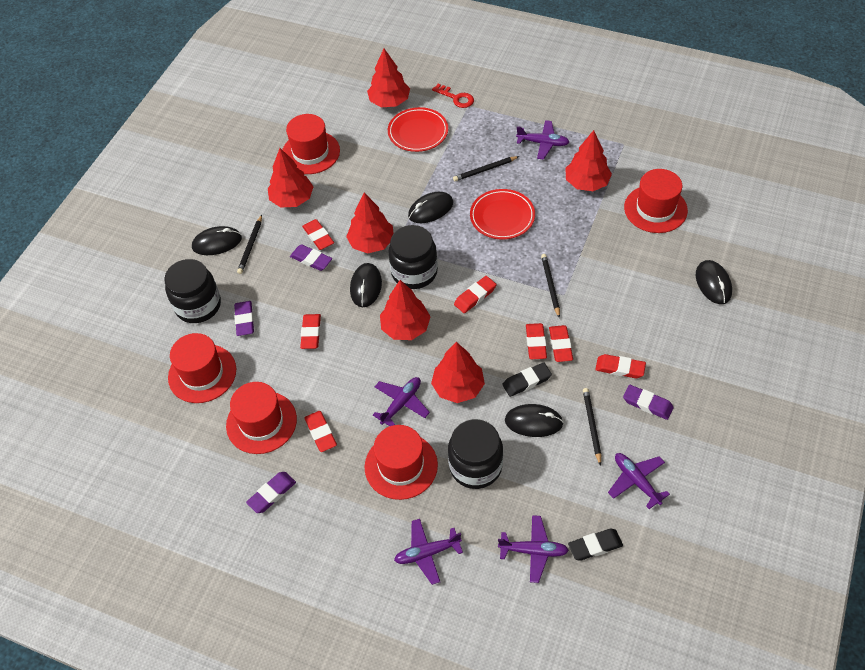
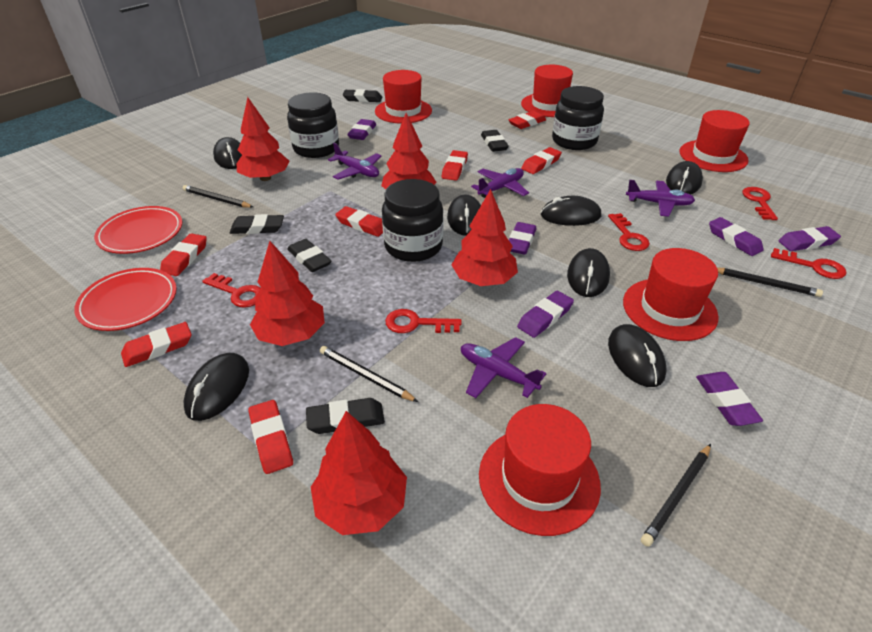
black eraser: [502,362,552,397] [568,529,623,561] = 2 -> [230,214,284,234] [287,239,332,272] [306,398,385,434] [343,89,382,102] [481,130,509,152] = 5
black mouse: [192,226,242,255] [350,263,382,307] [408,192,453,223] [505,404,564,437] [696,260,732,304] = 5 -> [183,353,249,421] [213,137,242,169] [447,194,481,236] [541,196,601,226] [567,248,610,297] [608,324,666,387] [666,161,703,195] = 7
purple eraser: [234,301,254,336] [246,472,296,513] [290,244,332,271] [623,385,674,420] = 4 -> [347,119,376,140] [509,222,536,255] [517,291,574,338] [696,372,763,426] [709,217,764,256] [779,226,841,251] = 6
purple plane: [373,377,430,426] [394,519,463,585] [498,515,569,583] [516,120,569,160] [608,453,670,509] = 5 -> [328,143,382,180] [461,337,547,398] [471,168,529,198] [626,180,695,217] = 4
red key: [432,84,474,108] = 1 -> [202,273,261,308] [385,309,462,333] [608,213,650,251] [743,187,778,220] [771,248,847,279] = 5
red tree: [268,148,314,207] [346,193,394,253] [367,49,410,107] [380,280,431,340] [431,342,485,403] [565,130,612,191] = 6 -> [236,97,290,181] [250,241,325,346] [311,411,407,535] [381,113,437,189] [452,189,518,286] = 5

